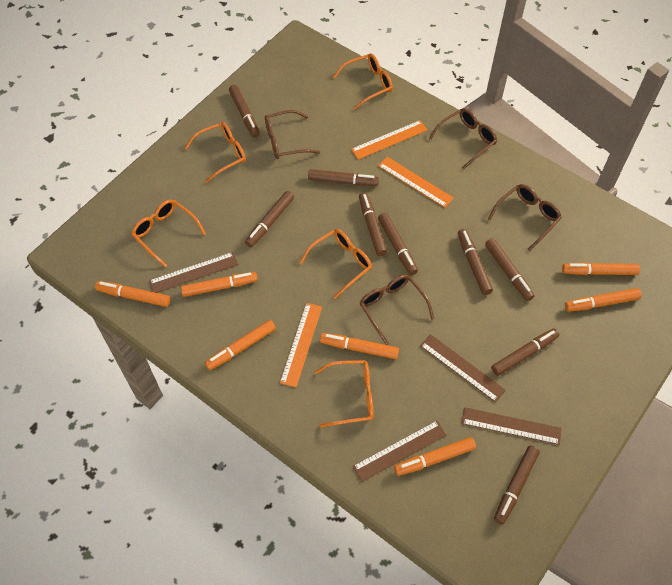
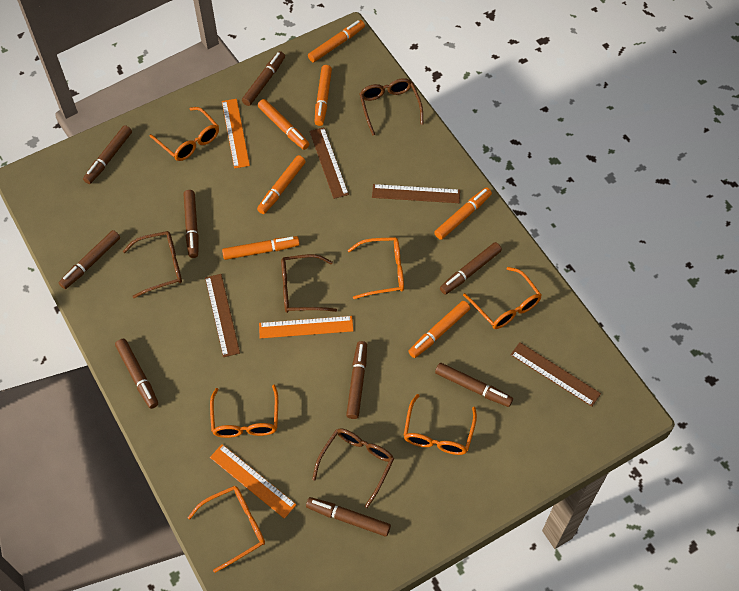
orange glasses: [131,199,206,267] [185,122,246,183] [300,229,372,299] [315,360,374,427] [333,54,393,109] = 5 -> [150,107,219,161] [188,486,265,573] [210,384,278,438] [348,237,404,299] [403,394,477,455] [463,267,541,329] = 6

